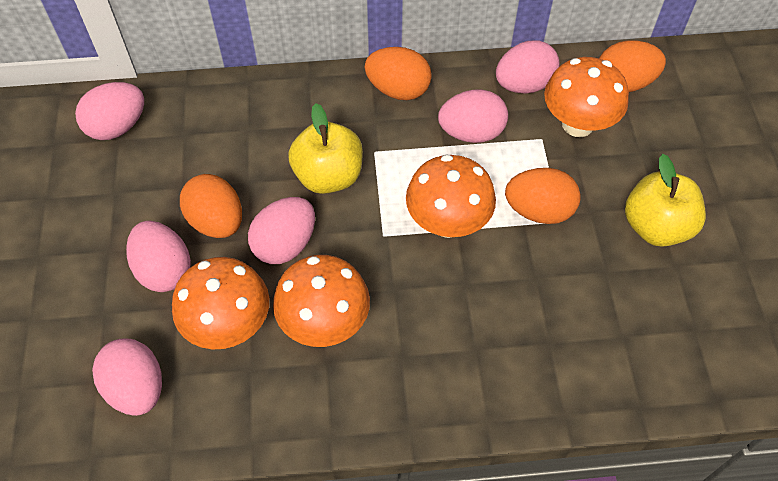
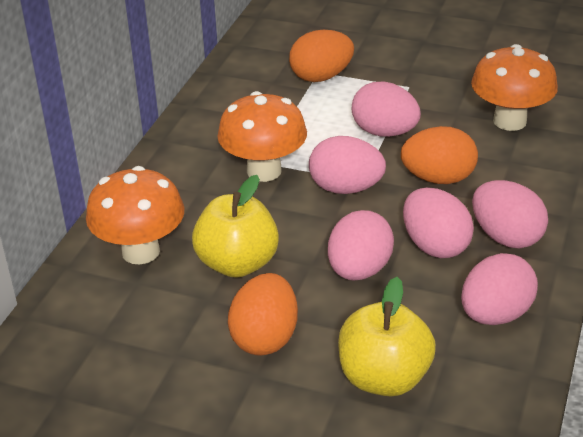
orange egg: [180,174,242,238] [365,47,432,100] [505,168,581,224] [599,40,666,92] = 4 -> [228,273,298,356] [289,30,354,82] [401,126,478,184] = 3
orange mushroom: [172,257,269,349] [273,255,370,347] [406,154,496,238] [544,57,629,137] = 4 -> [86,166,184,264] [217,91,307,182] [471,44,558,131] = 3

